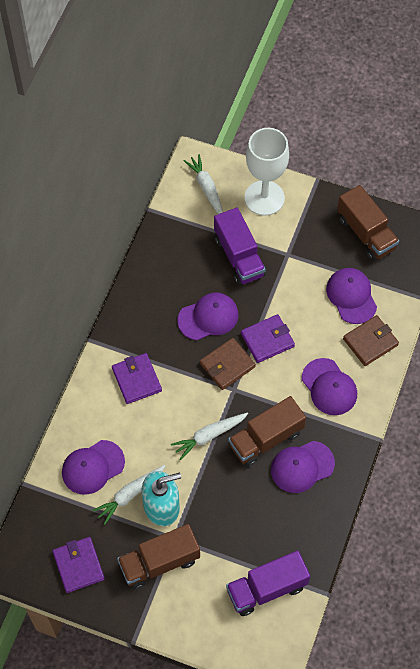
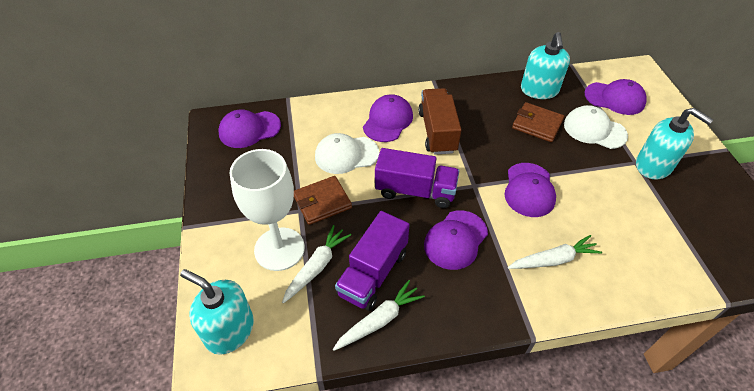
brown truck: [117,524,200,589] [228,396,306,467] [337,185,399,261] = 3 -> [418,88,461,155] = 1
purple wallet: [52,537,105,593] [112,353,162,404] [241,314,295,363] = 3 -> none = 0
turquoise soap dispenser: [142,471,181,526] = 1 -> [180,269,254,355] [521,32,570,99] [636,108,713,180] = 3
white cap: none = 0 -> [315,133,379,174] [564,105,628,149] = 2

